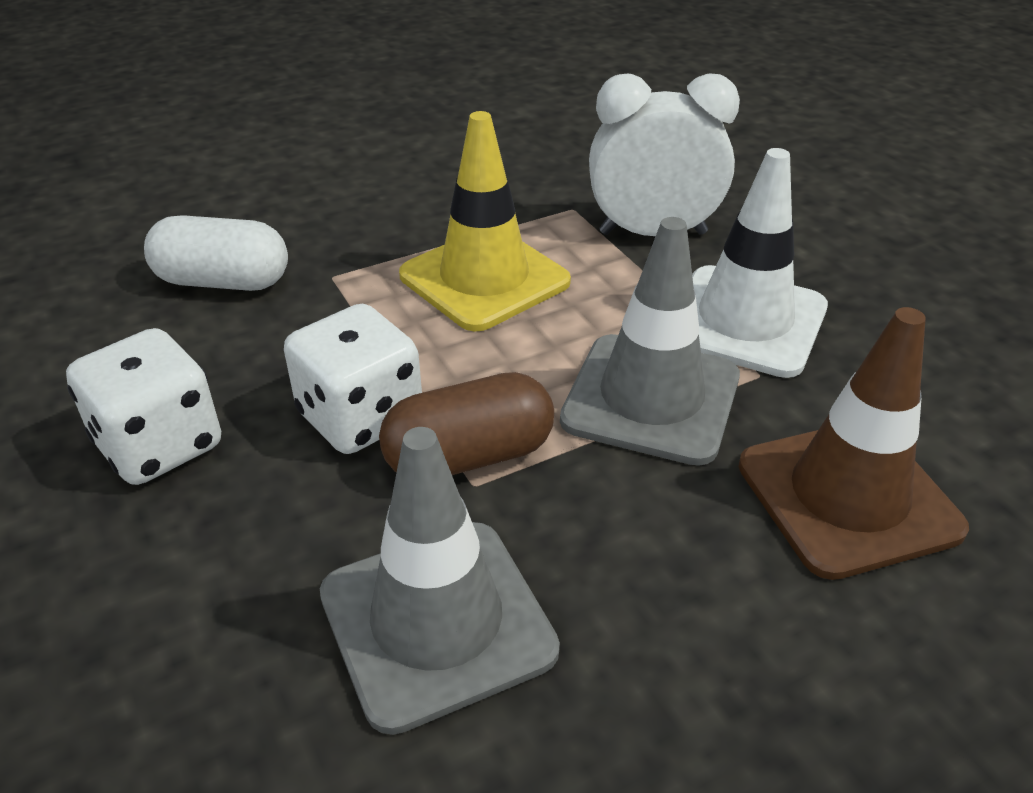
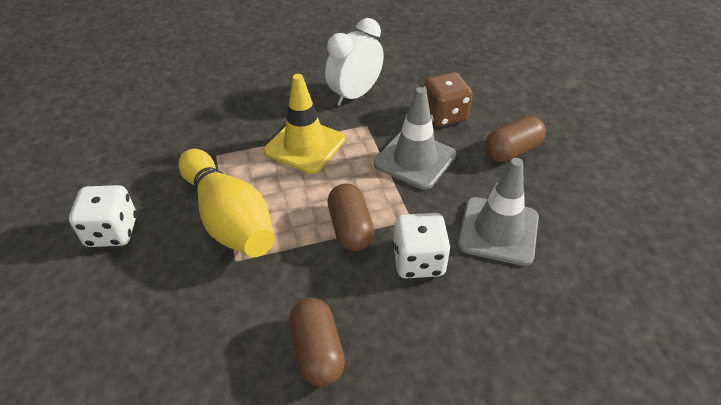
brown capsule: [379,372,554,475] = 1 -> [289,298,345,386] [328,183,374,251] [485,116,546,162] = 3
brown dice: none = 0 -> [423,72,473,127] = 1
brown traffic cone: [739,307,969,580] = 1 -> none = 0
white capsule: [144,215,288,291] = 1 -> none = 0
white traffic cone: [692,148,828,378] = 1 -> none = 0
yellow bowling pin: none = 0 -> [178,149,274,257] = 1

